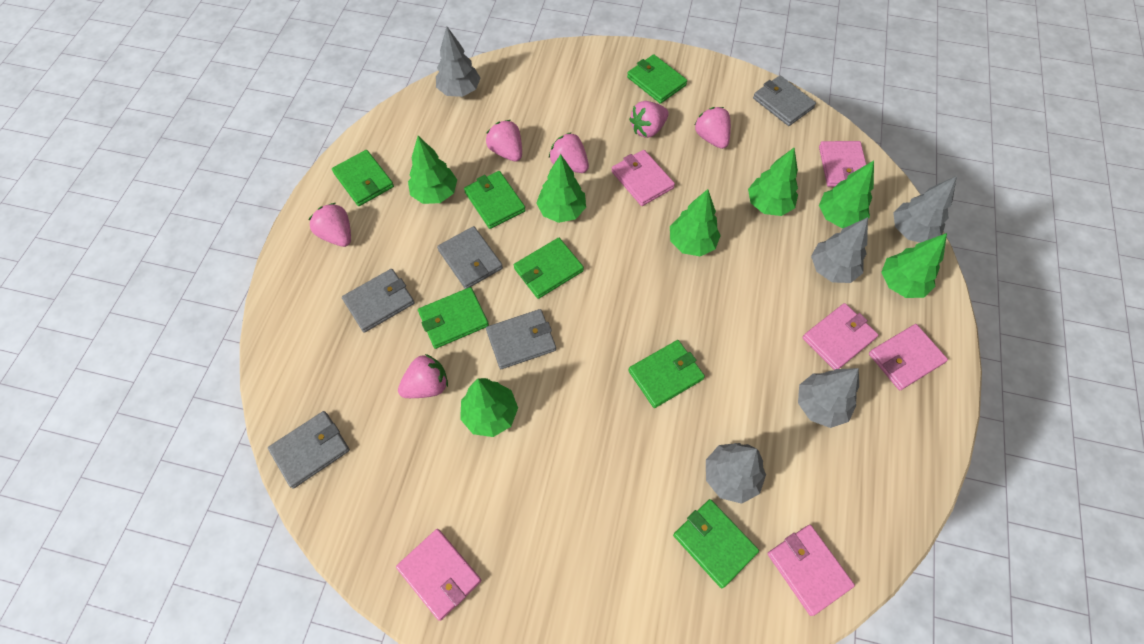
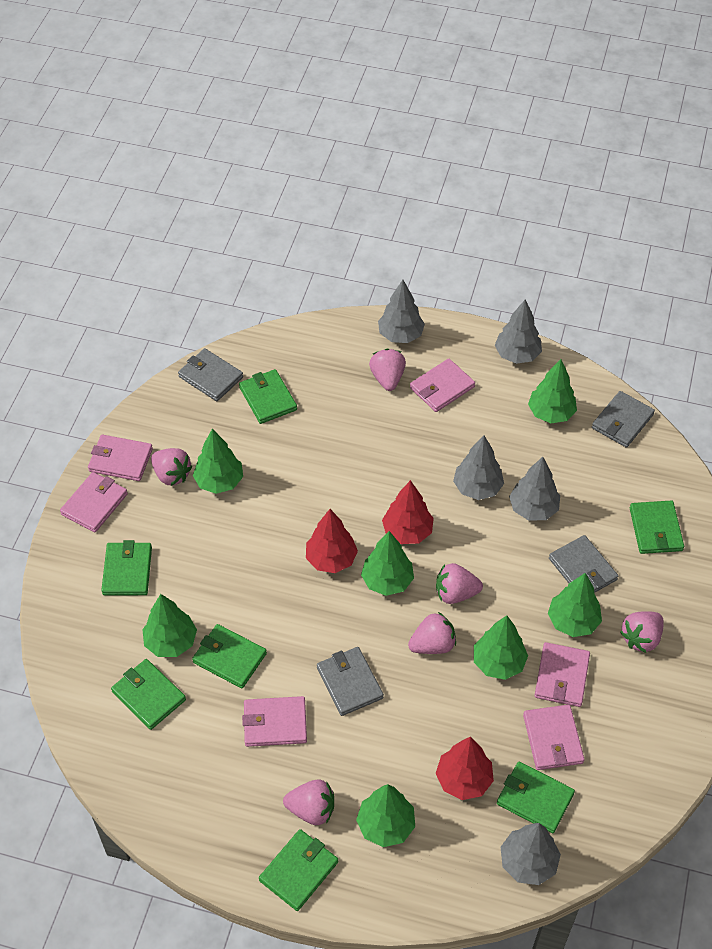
grey wallet: [268,411,350,488] [342,269,415,333] [437,226,503,289] [486,309,556,369] [753,76,816,126] = 5 -> [178,348,243,401] [317,647,384,716] [549,535,618,593] [592,391,655,448] = 4
red tree: none = 0 -> [306,509,358,573] [382,480,434,544] [436,737,494,800] = 3

